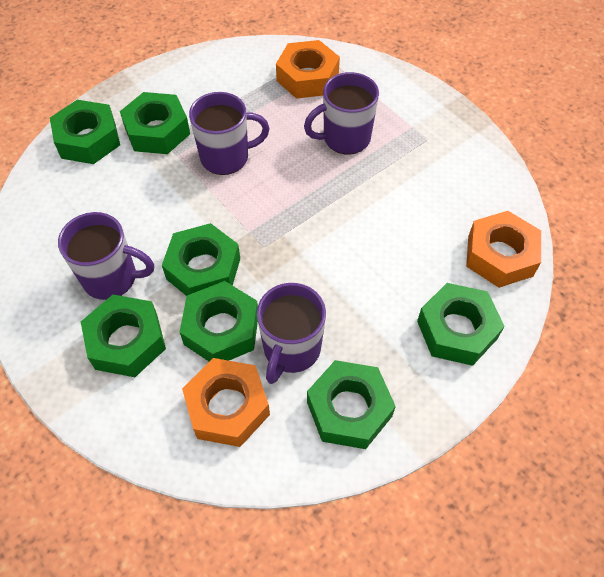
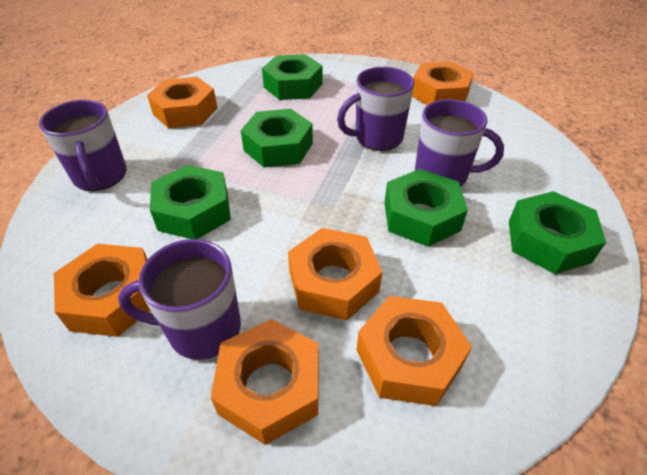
green nut: [50,100,120,164] [81,295,166,377] [120,92,190,154] [162,223,240,296] [180,281,258,362] [307,360,396,449] [417,283,505,366] = 7 -> [150,165,231,239] [241,109,313,168] [262,54,322,100] [384,169,468,247] [509,191,606,274] = 5
orange nut: [182,358,270,447] [276,40,340,99] [466,211,541,288] = 3 -> [54,244,150,337] [147,77,217,128] [211,319,319,445] [288,228,382,320] [357,296,472,406] [412,61,474,105] = 6

